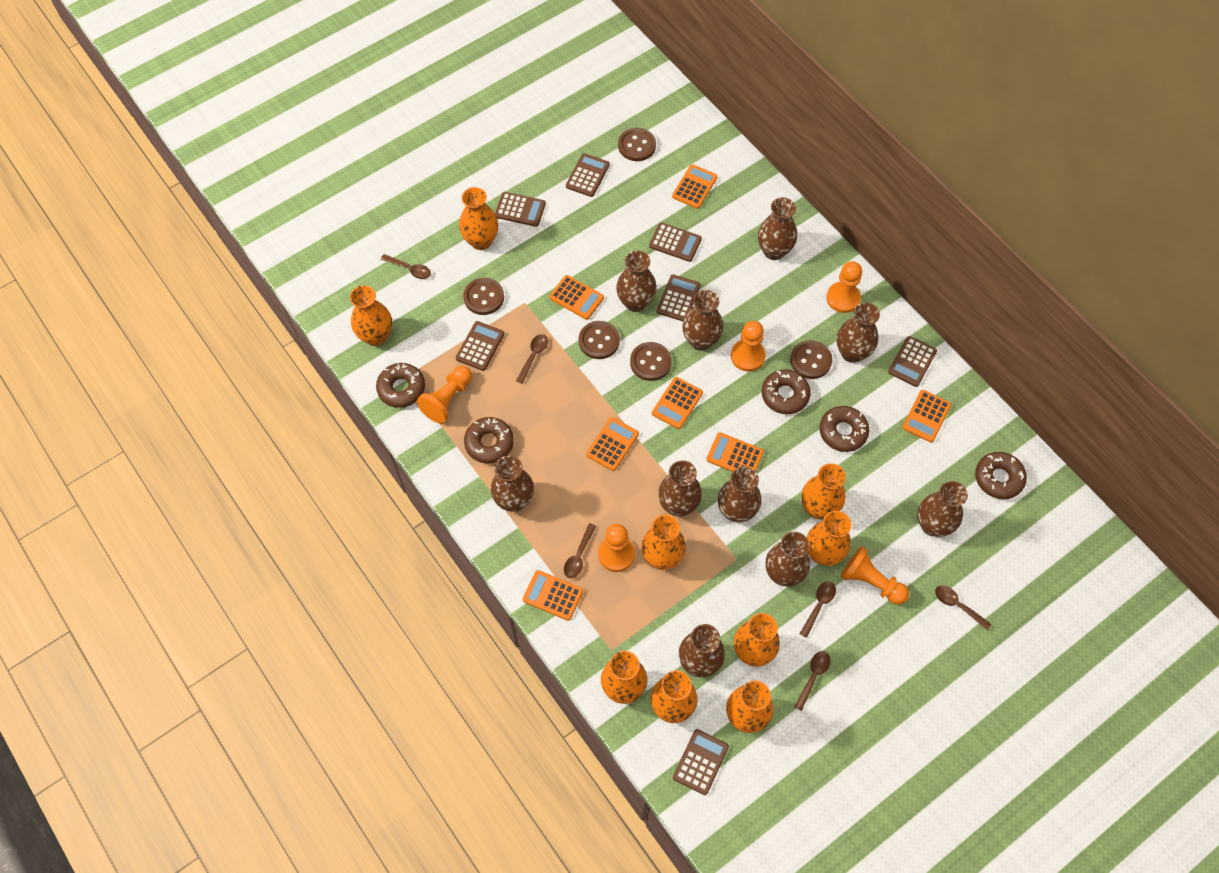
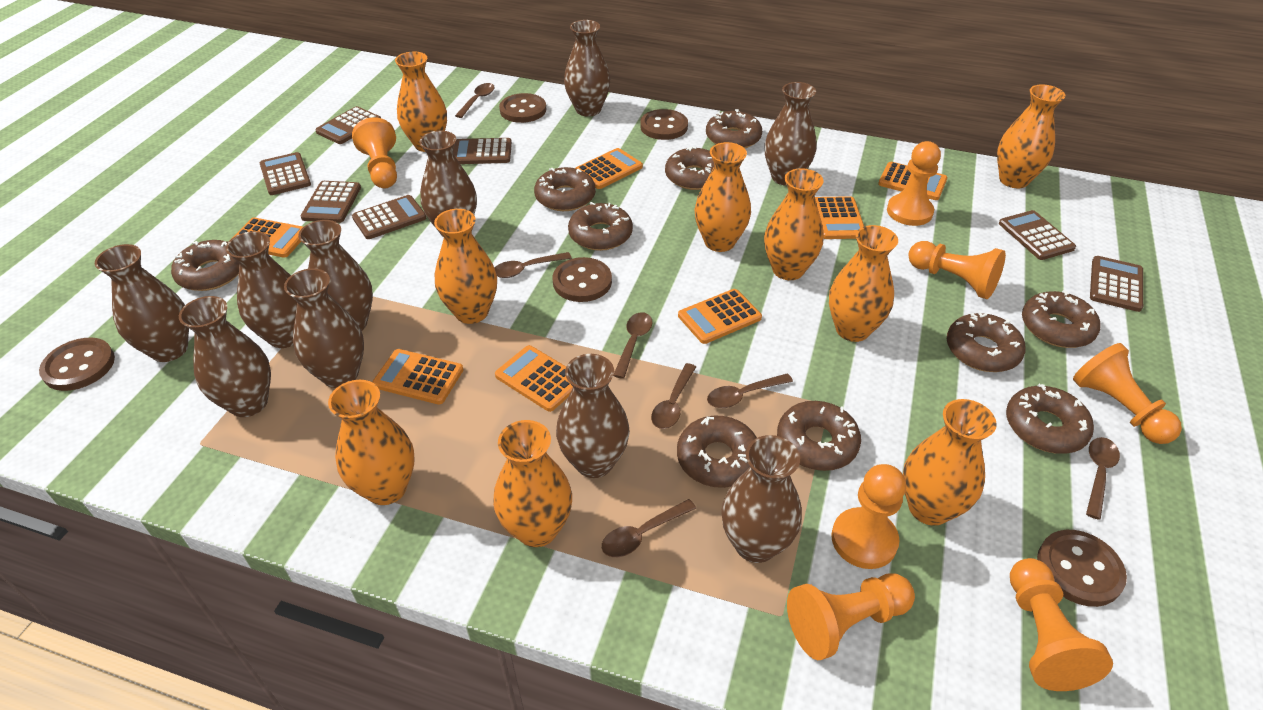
brown donut: [376,363,425,408] [464,417,514,463] [762,369,811,414] [819,406,869,452] [975,452,1027,499] = 5 -> [171,240,240,291] [534,167,596,211] [568,202,633,251] [665,147,714,190] [677,415,757,488] [706,109,762,148] [777,401,861,471] [947,312,1025,372] [1006,384,1094,454] [1022,290,1101,348] = 10
brown spoon: [381,254,431,279] [516,334,548,384] [564,523,596,578] [794,651,830,711] [800,581,836,638] [935,585,992,630] = 6 -> [455,83,495,118] [495,252,572,278] [602,499,696,557] [614,312,652,379] [651,363,696,429] [707,373,793,408] [1086,437,1120,520] = 7
orange pawn: [417,366,472,423] [598,524,635,572] [731,321,766,372] [826,261,862,313] [840,546,909,605] = 5 -> [352,117,397,188] [787,573,915,660] [831,464,906,569] [887,141,941,226] [908,241,1006,299] [1010,558,1113,691] [1073,343,1182,444] = 7

